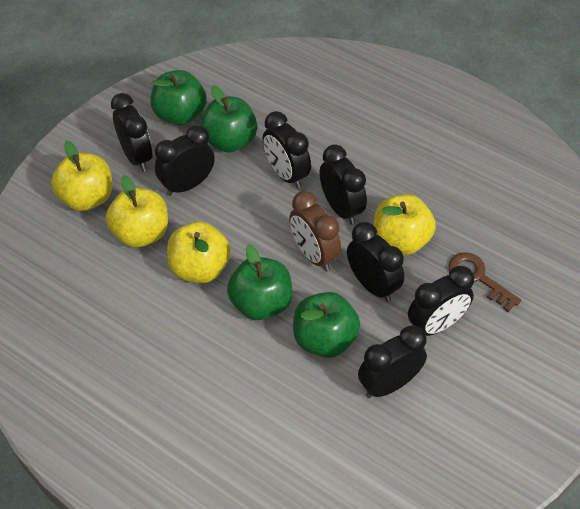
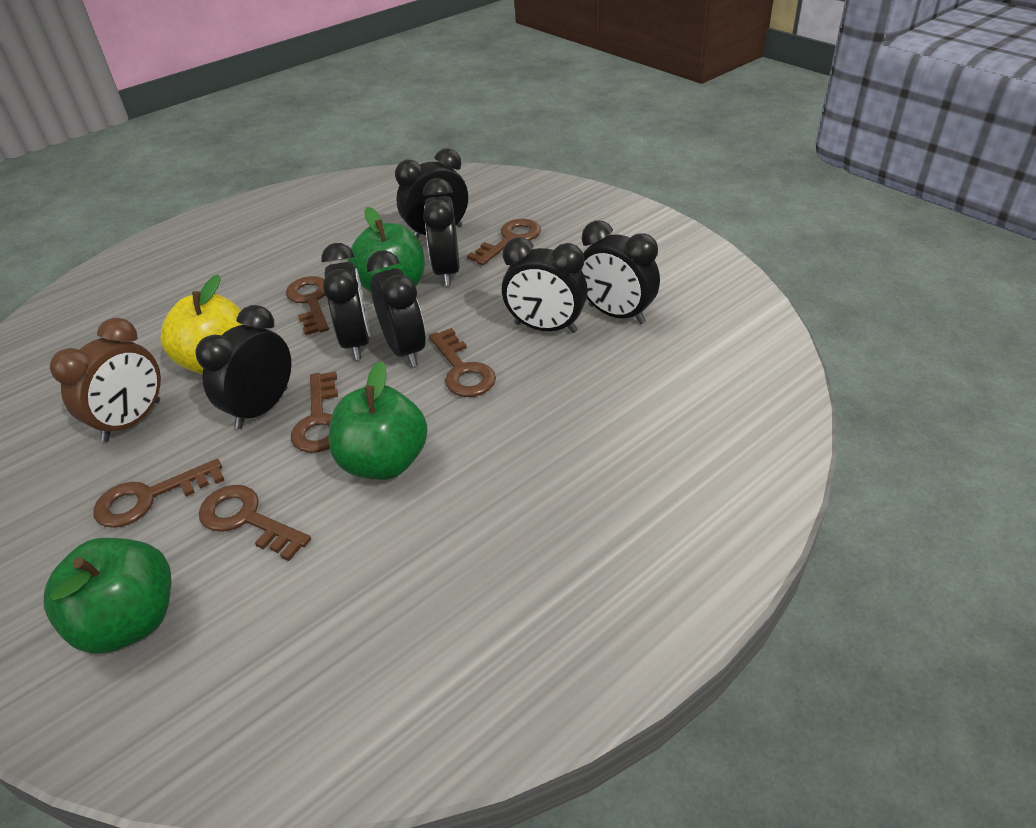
brown key: [448,253,521,312] = 1 -> [94,459,224,528] [199,485,311,561] [286,276,329,335] [291,371,338,453] [429,328,496,397] [467,219,541,265] = 6
green apple: [150,70,207,125] [200,85,257,152] [227,244,293,320] [293,292,360,358] = 4 -> [44,538,171,654] [328,361,428,480] [348,207,425,292] = 3
yellow apple: [51,140,112,211] [106,175,168,248] [167,222,231,283] [373,194,436,255] = 4 -> [160,274,243,374] = 1

